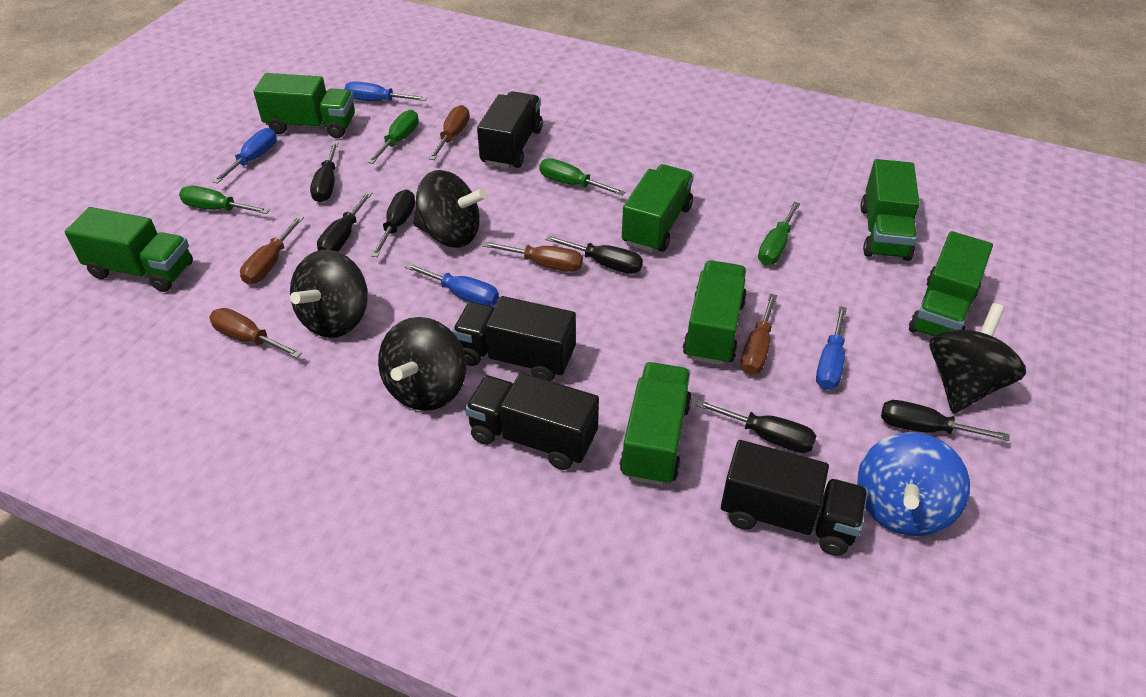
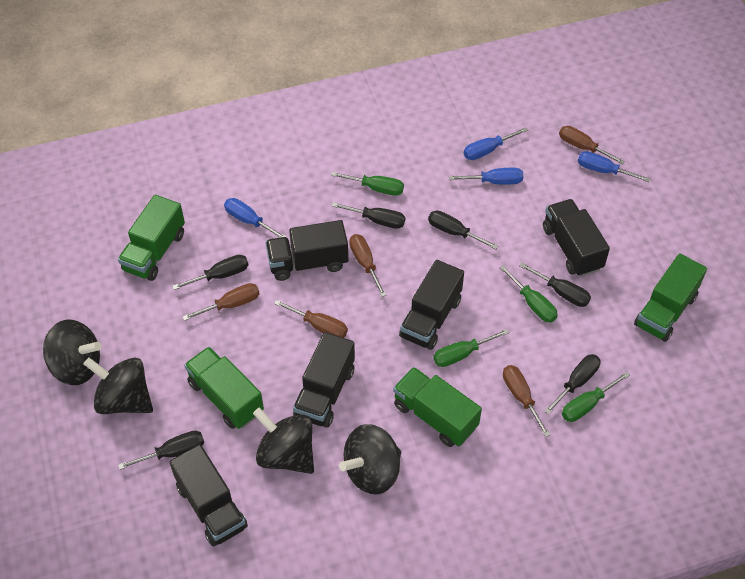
black truck: [452,296,576,381] [465,373,599,470] [477,91,543,169] [721,440,868,556] = 4 -> [170,444,248,546] [265,220,348,281] [293,332,355,428] [399,260,464,350] [543,199,610,277] = 5
blue spinning top: [857,432,970,536] = 1 -> none = 0
green truck: [65,207,193,292] [254,73,355,138] [620,362,692,486] [622,164,694,252] [683,260,747,365] [860,159,920,261] [909,231,993,337] = 7 -> [118,195,185,281] [184,347,264,429] [393,367,482,447] [634,253,707,342] = 4

